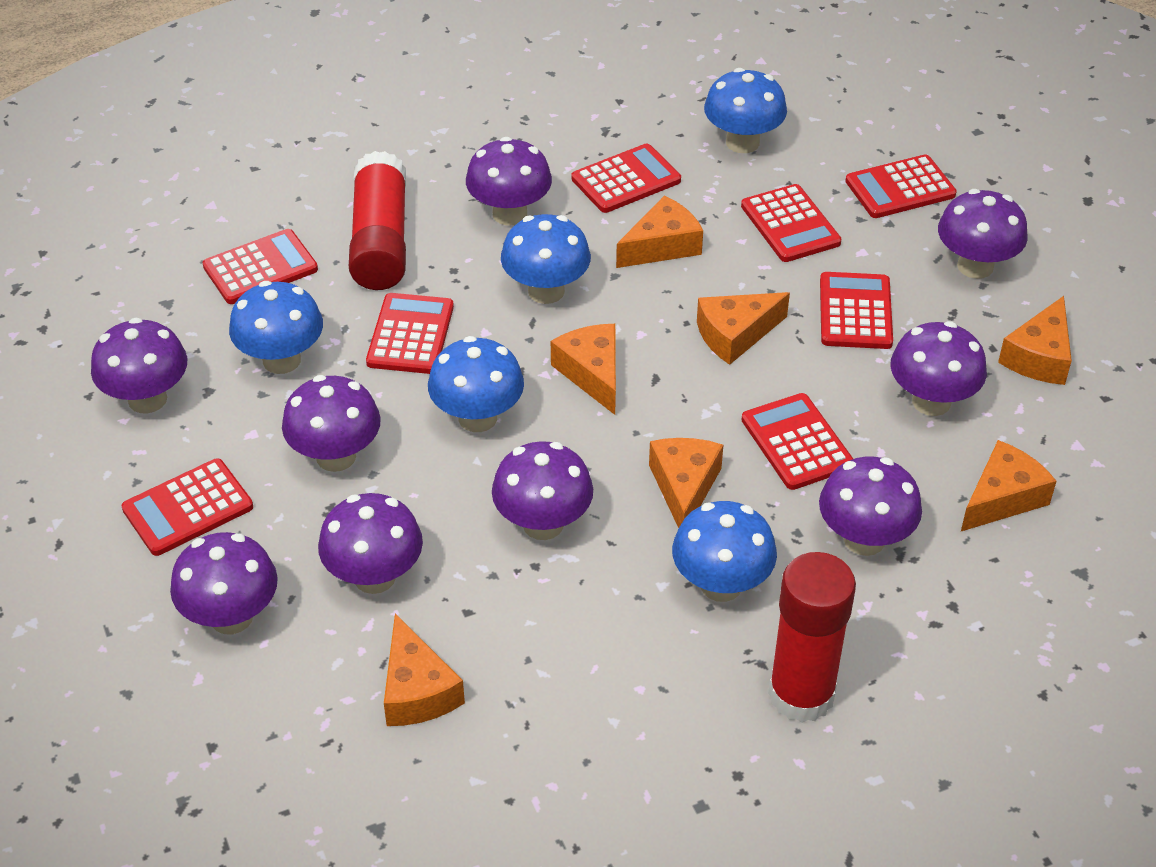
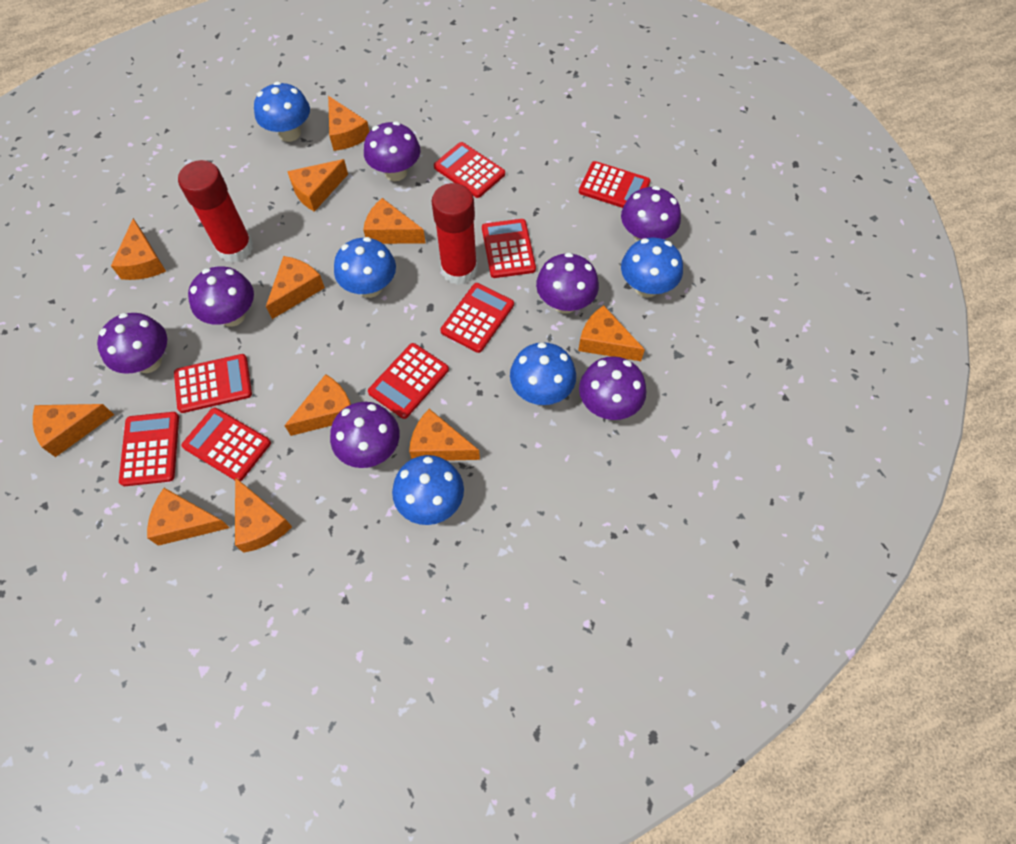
orange cheese: [384,614,465,726] [551,324,616,415] [616,196,703,268] [649,438,723,528] [697,292,790,365] [961,440,1056,531] [998,296,1072,385] = 7 -> [33,404,114,457] [111,218,166,280] [147,488,230,546] [235,477,292,553] [266,256,325,319] [284,374,351,436] [287,159,348,212] [328,96,369,151] [363,198,426,244] [409,409,480,461] [578,305,645,361] = 11
purple mushroom: [91,318,187,413] [170,532,278,634] [282,375,381,472] [318,493,423,594] [466,137,552,226] [492,441,593,540] [819,456,922,556] [891,321,987,416] [938,189,1028,279] = 9 -> [97,313,167,374] [188,266,254,327] [330,402,400,468] [364,121,420,181] [536,253,599,314] [579,356,646,420] [621,186,681,242] = 7

